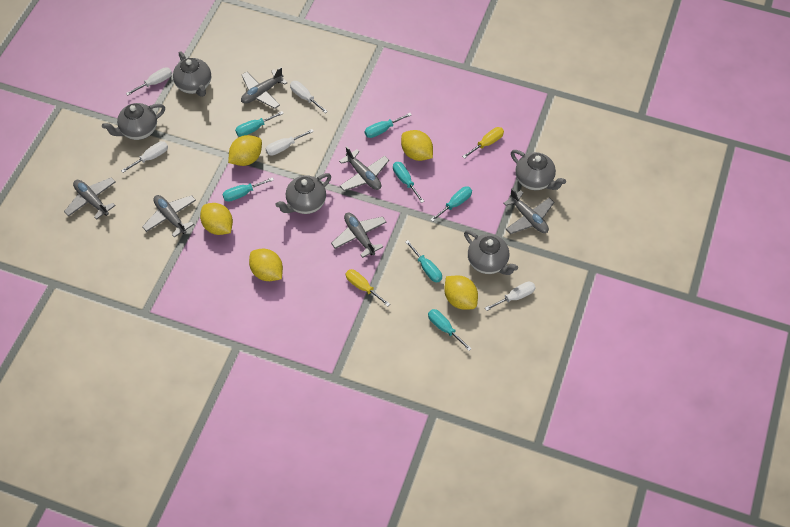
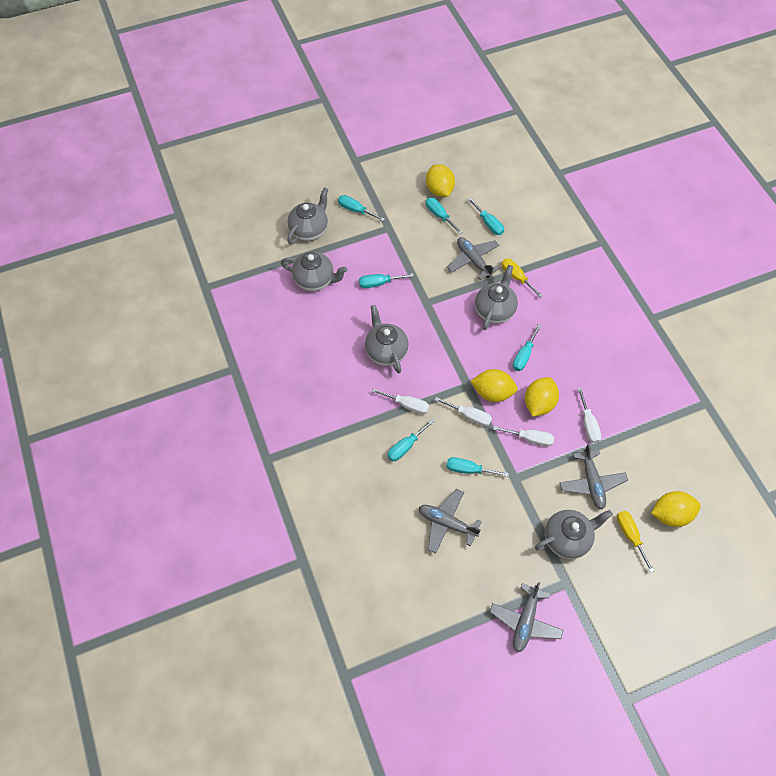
grey plane: [64,177,116,220] [142,195,196,237] [241,67,288,109] [331,213,387,258] [339,146,389,191] [503,188,554,234] = 6 -> [419,489,482,553] [447,237,500,280] [490,582,563,652] [560,444,628,510] = 4
white screwdriver: [121,141,168,173] [126,67,172,96] [266,129,314,156] [290,81,328,113] [485,281,536,311] = 5 -> [372,388,429,414] [435,397,492,426] [493,426,554,446] [578,388,601,443] = 4
yellow lemon: [200,203,233,235] [228,135,262,166] [249,249,283,281] [401,130,433,161] [444,275,478,310] = 5 -> [426,164,455,197] [471,369,518,402] [525,377,559,417] [651,491,701,527] = 4

